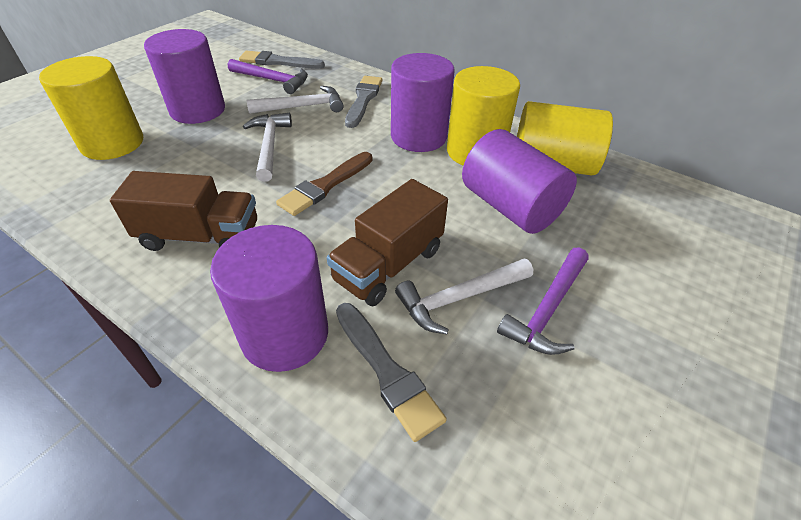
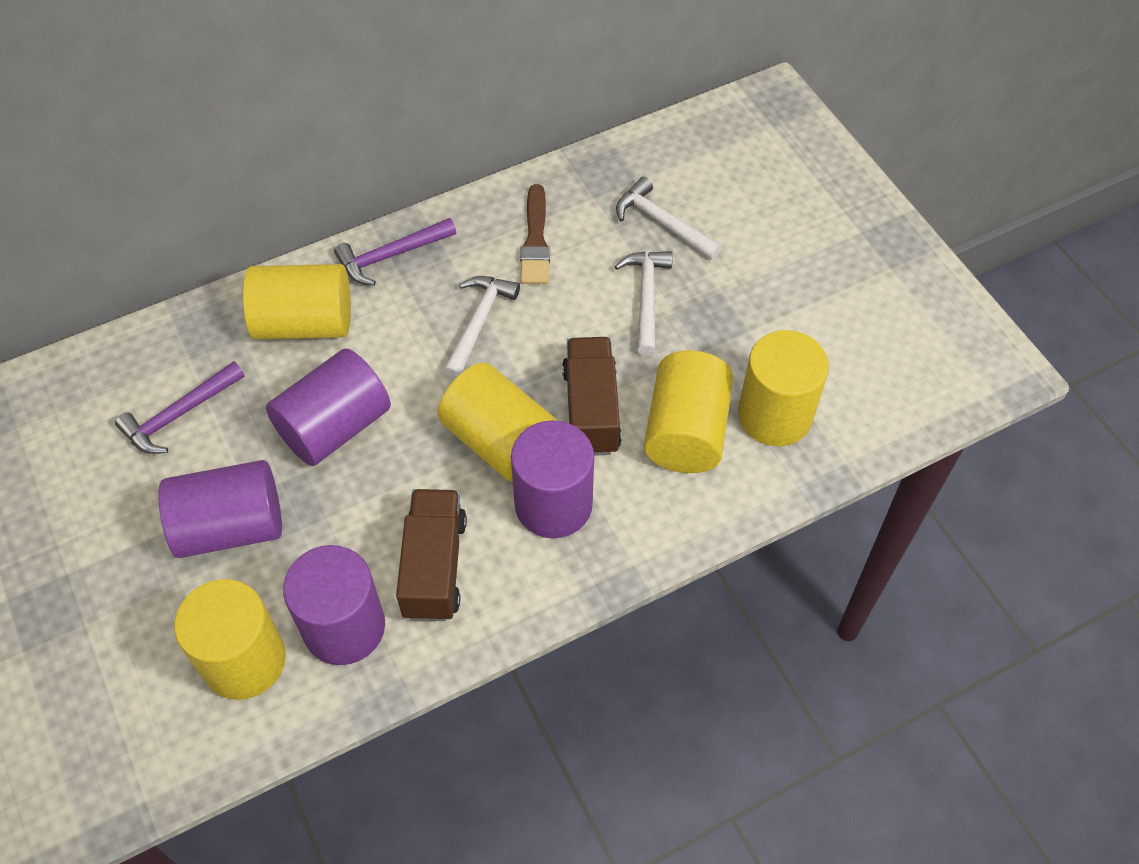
grey brush: [239,51,325,69] [336,303,447,442] [345,76,382,128] = 3 -> none = 0
yellow cylinder: [39,56,143,160] [447,66,520,166] [517,101,613,176] = 3 -> [174,579,286,700] [243,264,351,340] [438,363,558,481] [644,350,733,473] [738,330,829,446] = 5

